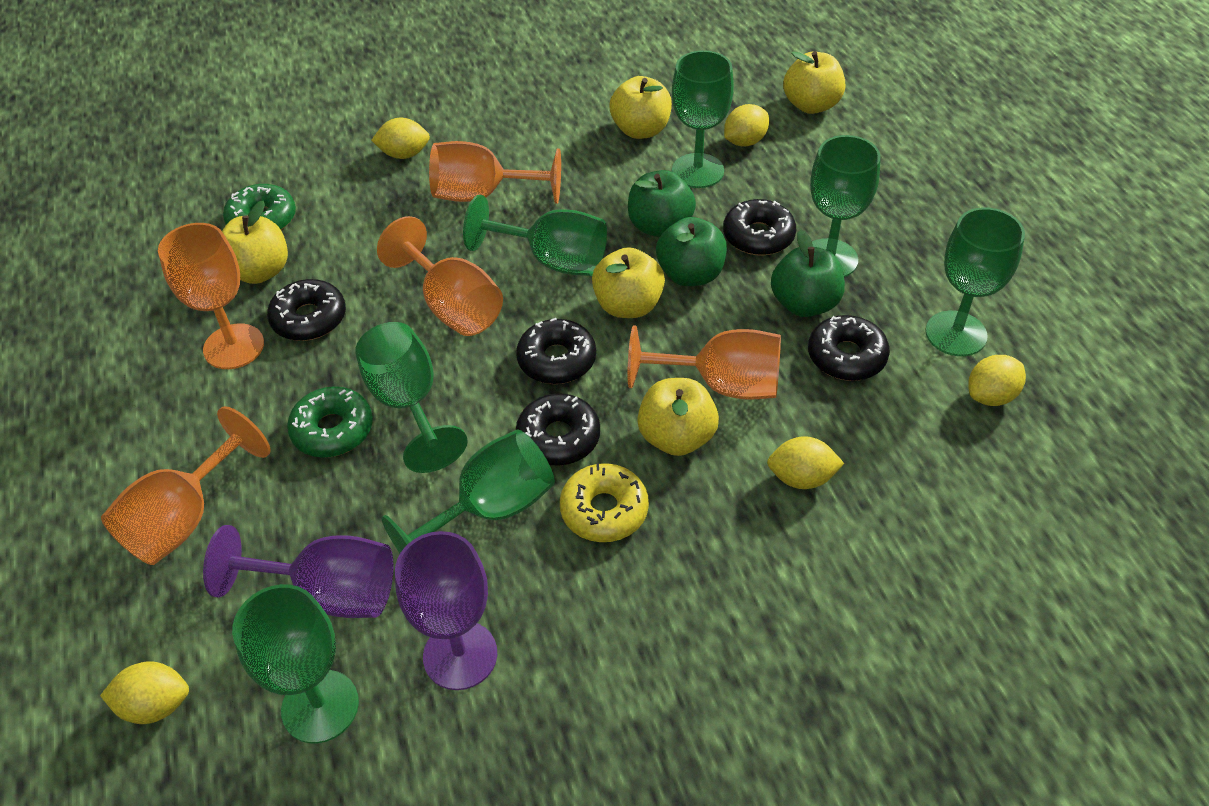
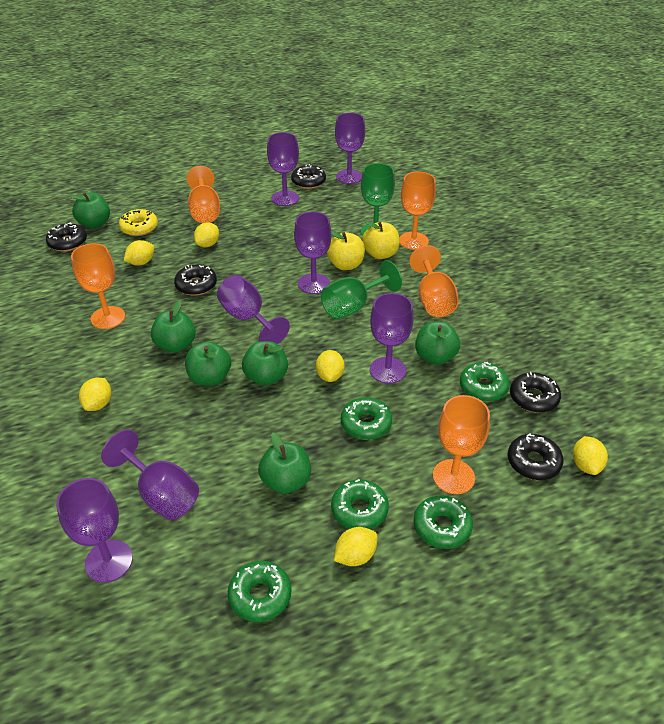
green apple: [628,170,696,237] [656,217,727,286] [771,229,845,317] = 3 -> [70,193,110,228] [151,301,196,353] [185,341,231,386] [242,341,288,386] [258,433,311,494] [415,322,460,365] = 6
green donut: [223,184,296,230] [287,386,373,458] = 2 -> [228,561,292,622] [331,479,389,529] [341,397,392,440] [413,495,473,549] [460,362,510,402] = 5
green goblet: [232,584,359,743] [355,322,468,473] [381,429,555,553] [463,195,607,276] [672,50,734,188] [810,135,881,277] [925,207,1025,356] = 7 -> [321,260,402,319] [361,163,395,236] = 2
purple goblet: [203,525,394,618] [395,531,497,690] = 2 -> [56,478,133,583] [101,430,199,520] [217,275,290,344] [267,132,299,206] [294,211,332,294] [335,113,365,184] [370,293,414,384] = 7
yellow apple: [222,201,288,284] [592,247,665,318] [610,76,672,139] [637,378,719,456] [783,51,845,114] = 5 -> [327,231,365,270] [362,221,400,259] = 2
yellow lemon: [100,661,189,724] [371,118,430,159] [724,104,769,147] [767,436,845,489] [968,355,1026,406] = 5 -> [79,378,111,411] [124,240,154,266] [194,222,219,247] [316,350,345,382] [334,527,378,566] [573,436,608,475] = 6

